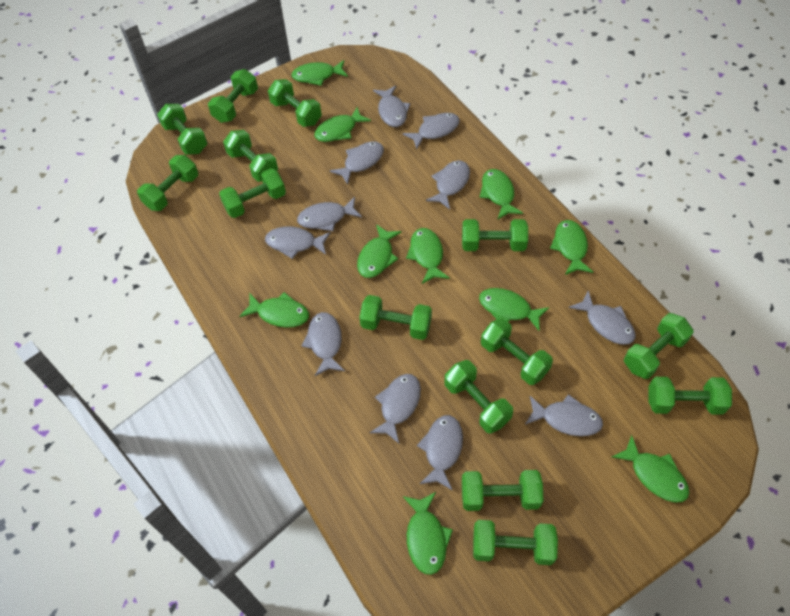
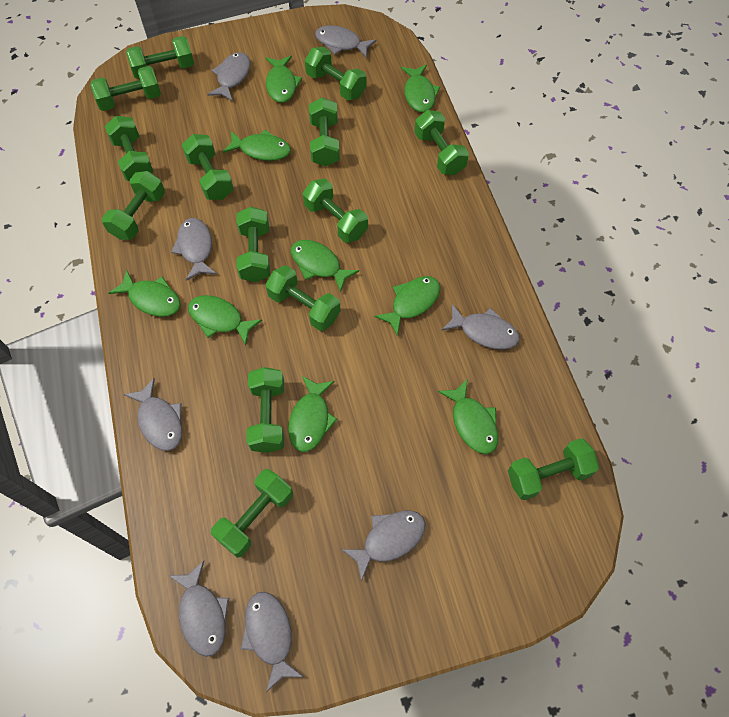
green fish: [239,292,309,328] [291,60,348,86] [314,107,371,142] [357,224,402,278] [403,492,453,575] [406,228,450,284] [479,169,523,220] [479,288,549,331] [550,220,593,275] [612,435,689,503] = 10 -> [109,270,181,317] [188,295,262,345] [223,129,291,161] [266,56,302,103] [288,376,338,452] [291,240,359,293] [374,276,440,337] [401,65,440,113] [438,378,498,454] = 9
grey fish: [265,227,331,259] [297,197,362,231] [302,312,345,376] [330,141,384,185] [370,374,421,443] [373,85,410,127] [403,113,460,149] [417,415,463,491] [426,160,470,210] [525,394,603,436] [569,291,636,345] = 11 -> [124,378,182,451] [168,561,229,657] [171,218,217,281] [207,52,250,101] [241,592,303,692] [315,25,377,58] [341,510,426,581] [441,304,519,350] = 8

